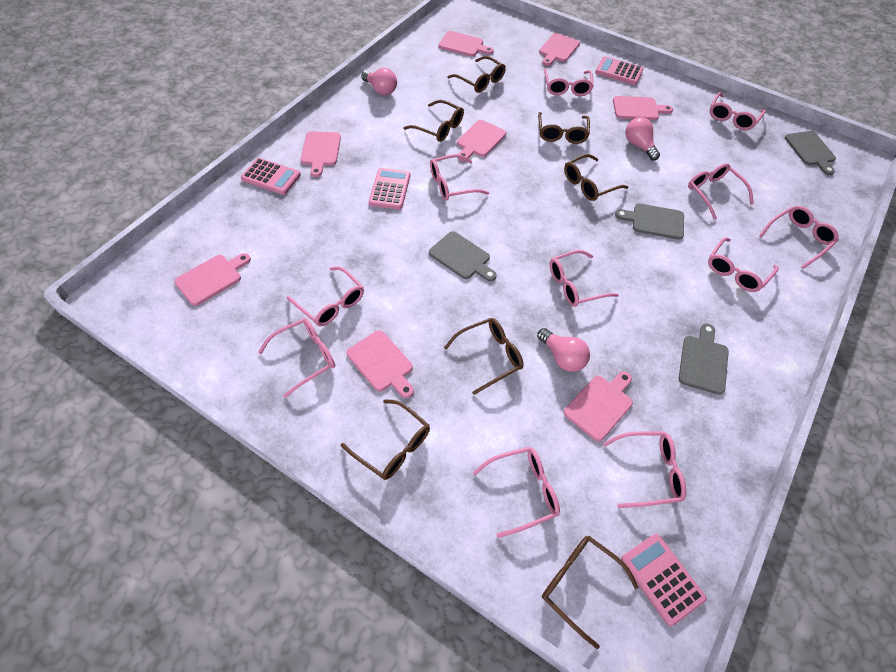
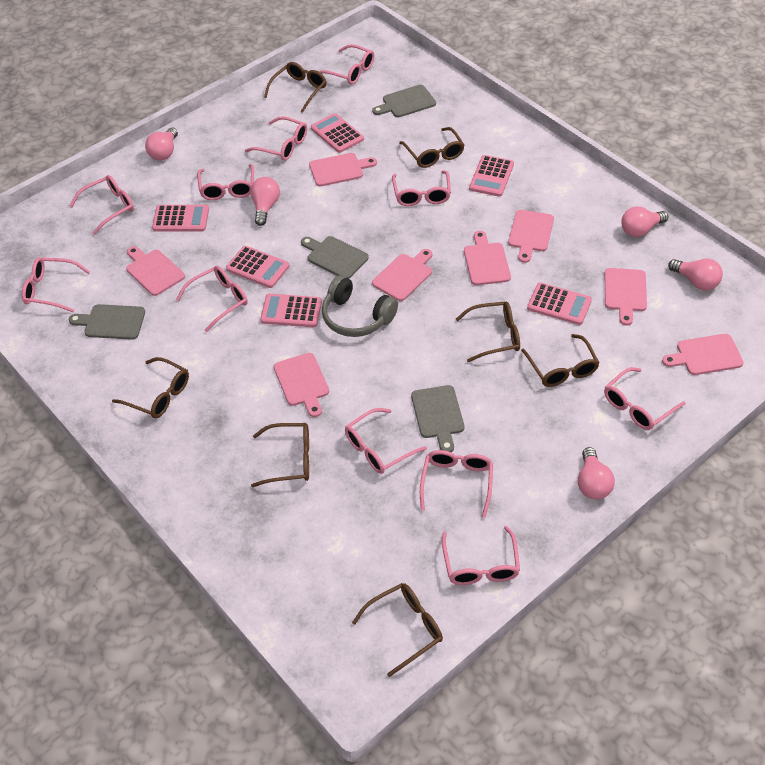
grey headphones: none = 0 -> [322,275,398,337] = 1
pink calculator: [241,158,301,195] [369,168,410,209] [595,56,644,85] [621,534,707,626] = 4 -> [152,205,209,231] [226,246,290,288] [260,294,322,327] [311,113,364,153] [469,155,514,197] [527,282,592,325] = 6
pink light bulb: [361,68,397,95] [537,328,590,372] [625,117,660,160] = 3 -> [145,128,178,161] [250,177,280,226] [578,447,615,499] [621,206,668,237] [668,259,723,290] = 5

